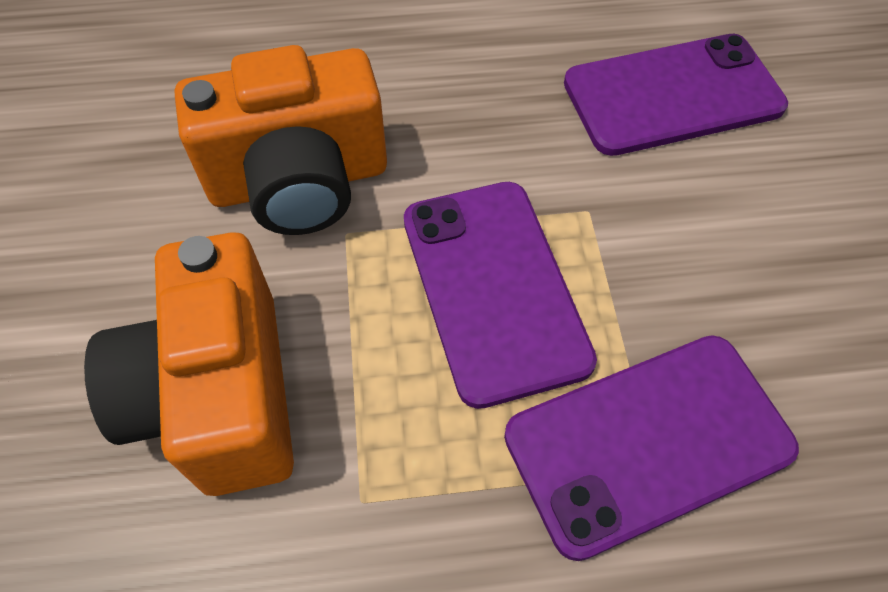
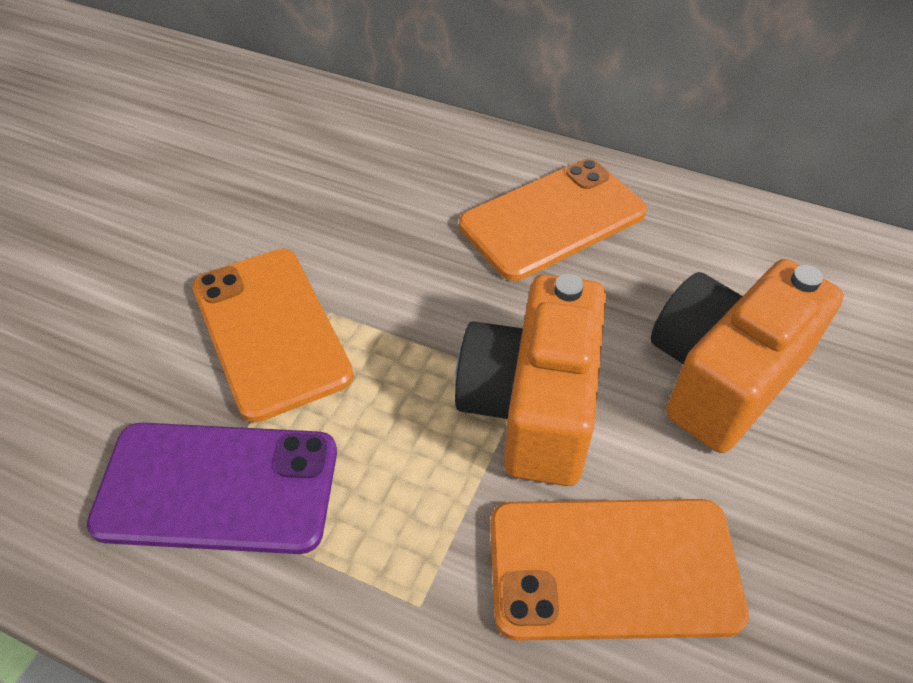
orange phone: none = 0 -> [192,249,354,422] [459,159,647,281] [490,499,749,641] = 3
purple phone: [404,182,597,409] [504,335,799,561] [564,34,788,156] = 3 -> [87,423,337,554] = 1

